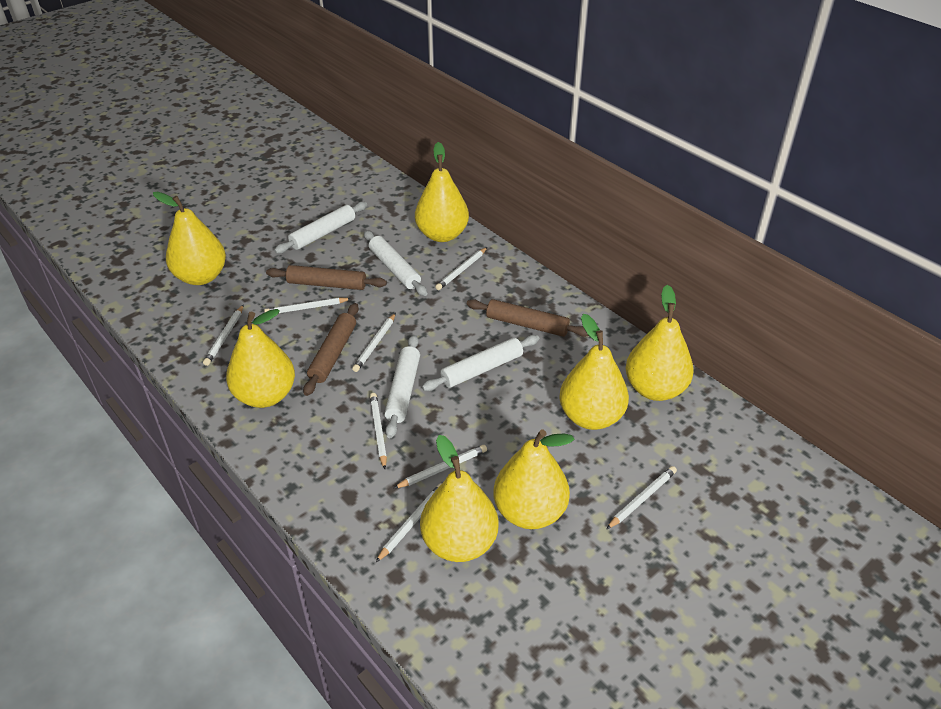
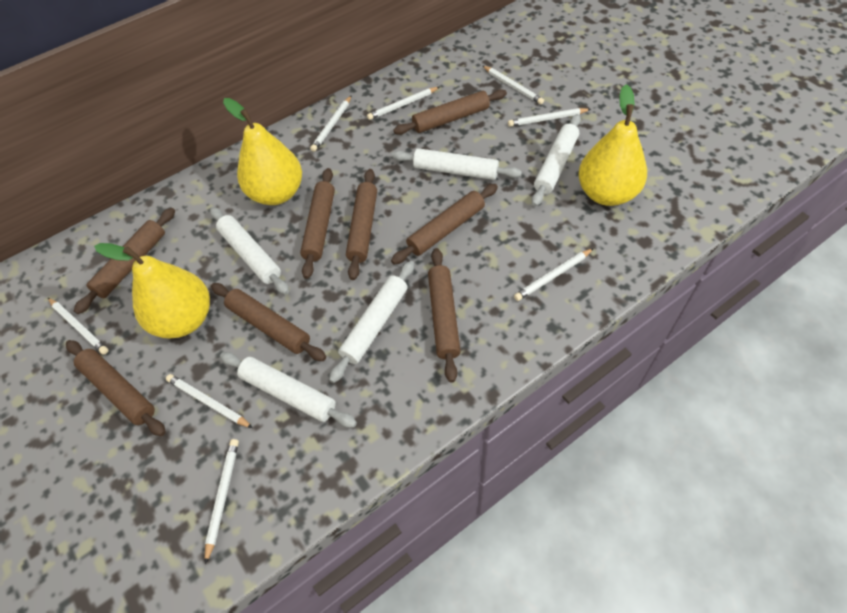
brown rolling pin: [266,265,387,290] [303,303,359,396] [467,299,589,337] = 3 -> [66,340,166,436] [74,208,175,314] [211,283,326,361] [300,168,335,279] [346,169,377,280] [391,184,498,265] [393,89,507,135] [428,248,461,383] = 8
white rolling pin: [274,202,367,254] [364,231,427,296] [384,335,420,438] [422,335,539,391] = 4 -> [210,207,289,295] [220,352,357,428] [329,261,414,383] [392,148,522,180] [532,114,581,206] = 5
yellow pear: [153,192,226,285] [226,309,295,408] [415,142,469,242] [420,435,499,562] [493,430,575,529] [559,314,629,430] [626,285,693,401] = 7 -> [94,243,210,338] [223,98,302,205] [578,85,647,206] = 3

